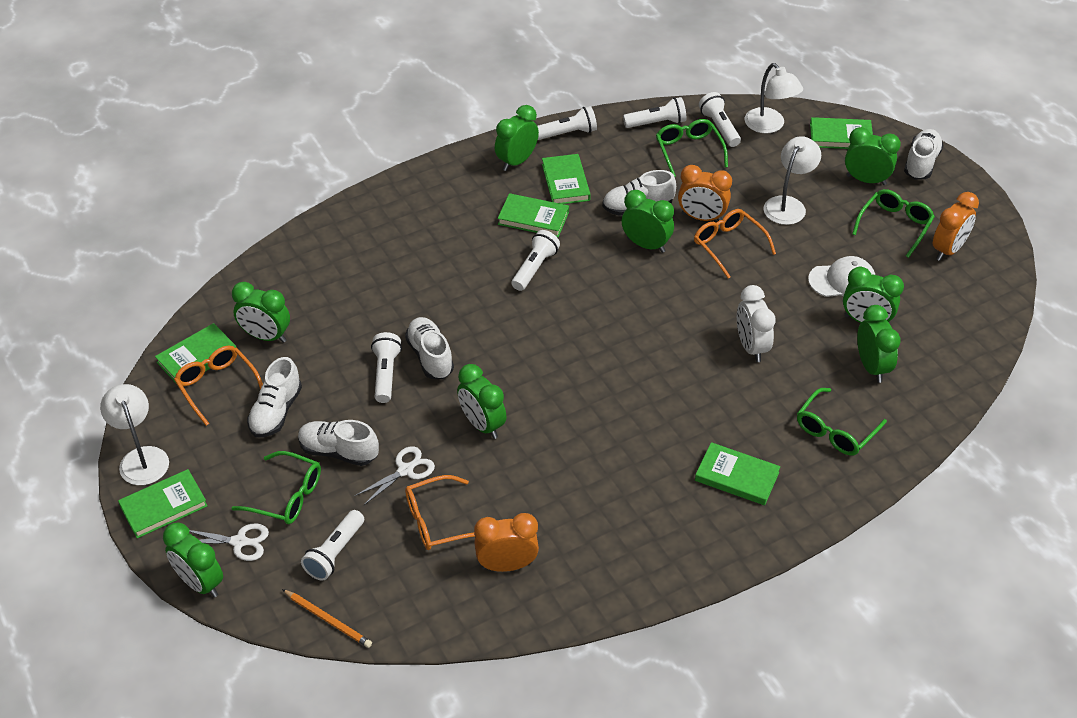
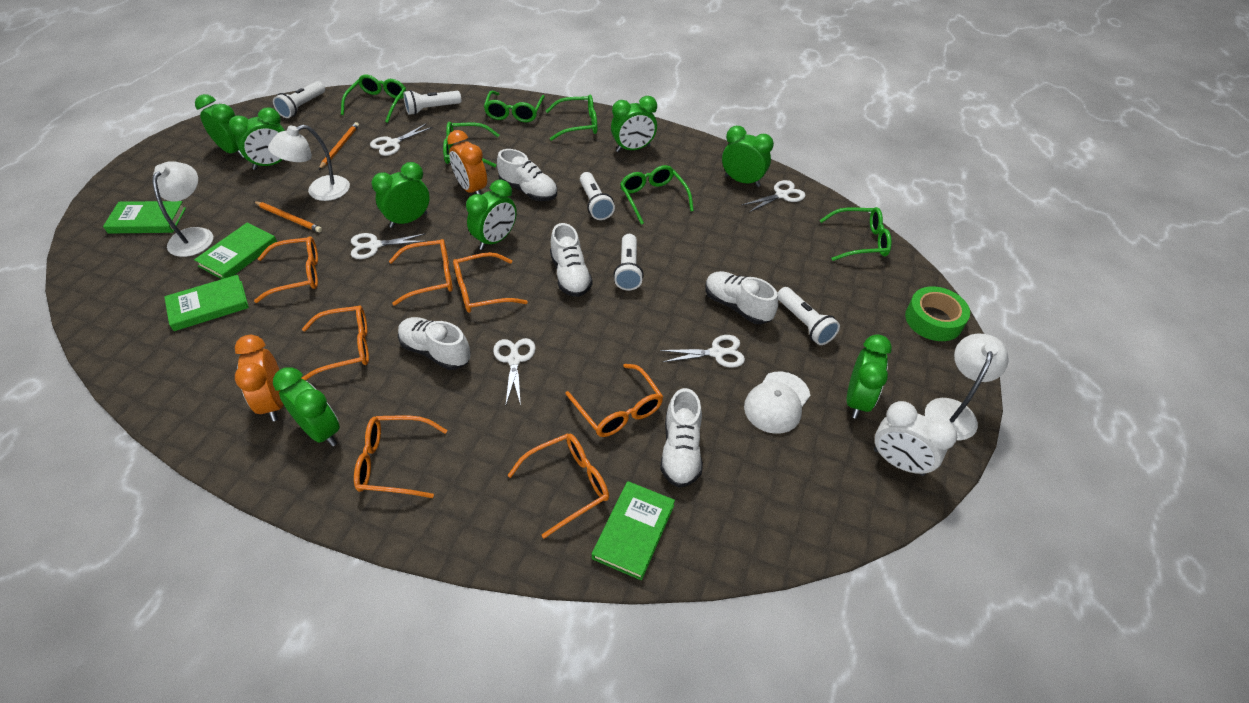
green book: [118,469,208,539] [155,323,237,383] [498,193,569,237] [542,154,591,204] [695,442,780,505] [810,117,873,149] = 6 -> [103,201,186,234] [164,275,249,331] [194,223,277,279] [592,481,675,580] = 4
green glasses: [231,451,321,524] [656,119,728,177] [797,388,887,456] [852,189,935,258] = 4 -> [341,75,406,123] [443,122,499,167] [484,91,545,122] [546,95,597,141] [620,165,694,225] [820,207,892,261] = 6
green tape: none = 0 -> [905,286,970,341] = 1
orange clock: [474,513,539,572] [678,165,732,221] [933,192,979,261] = 3 -> [235,335,284,421] [447,130,487,195] = 2
orange glasses: [174,346,263,426] [405,475,475,550] [694,209,776,279] = 3 -> [254,236,318,303] [302,305,369,381] [354,416,447,498] [389,239,453,306] [453,252,528,313] [507,433,609,538] [565,364,663,437] = 7
orange pencil: [282,589,372,648] = 1 -> [253,201,322,232] [319,122,359,170] = 2
white flashlight: [301,510,364,580] [371,332,402,403] [512,230,560,291] [538,106,597,140] [623,97,686,128] [699,92,741,147] = 6 -> [273,81,325,118] [403,90,461,115] [580,172,615,220] [613,234,644,291] [777,287,840,345] = 5
white scissors: [189,523,269,561] [355,446,435,506] = 2 -> [351,233,426,259] [370,124,433,156] [493,338,536,405] [660,335,745,368] [742,180,805,213] = 5

